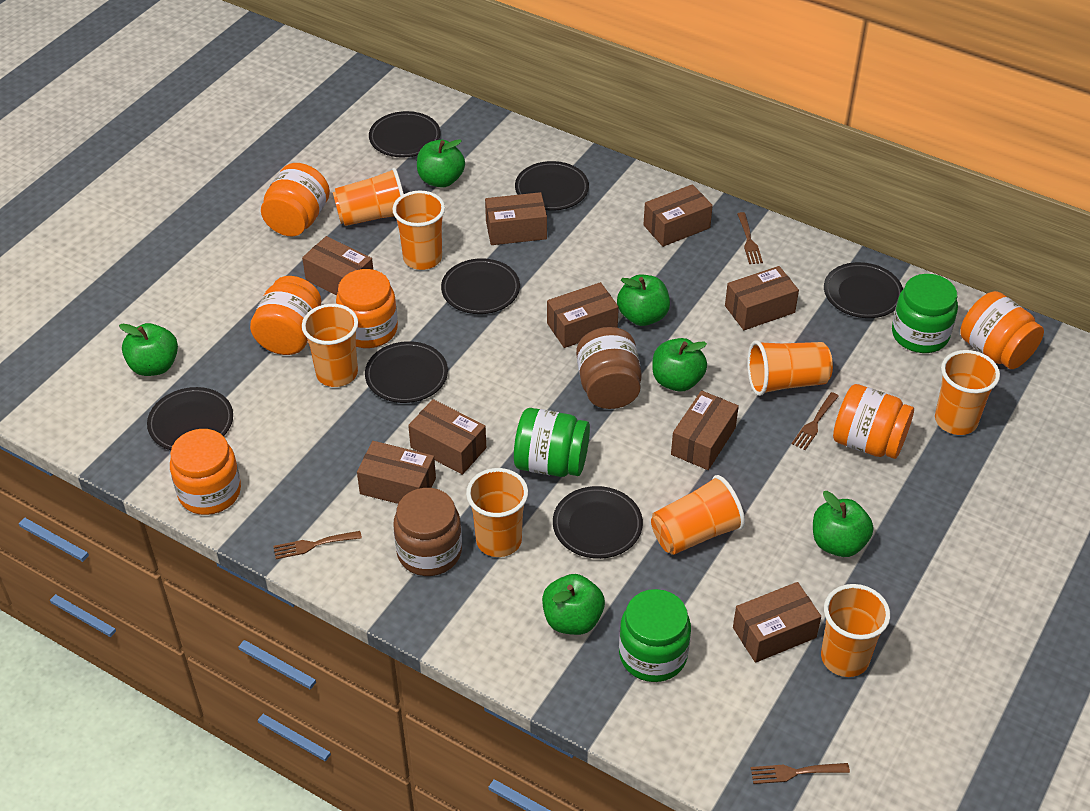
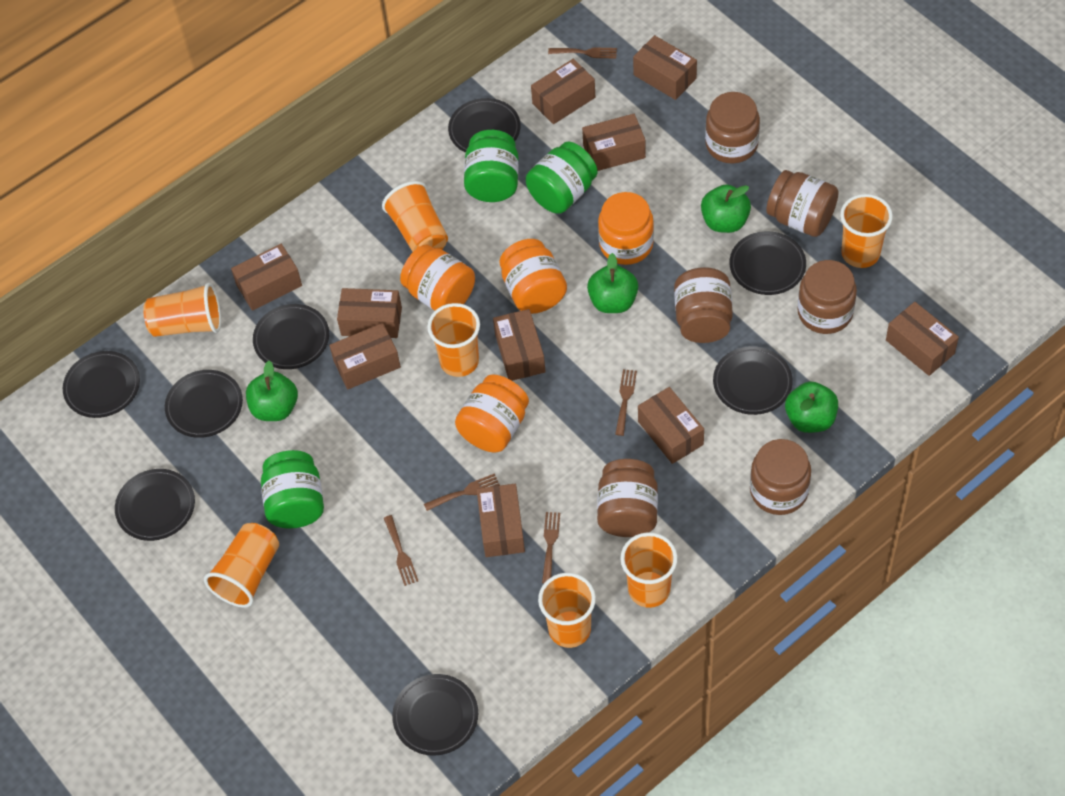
black plate: [147,387,233,450] [365,341,448,403] [369,111,441,157] [441,258,520,314] [515,161,589,210] [553,486,643,559] [824,262,903,318] = 7 -> [63,351,140,418] [115,469,195,541] [165,370,243,438] [253,304,329,369] [392,674,478,756] [448,98,521,153] [713,346,793,415] [730,231,806,295] = 8
brown box: [302,236,373,296] [357,441,436,504] [408,399,486,475] [485,192,547,245] [547,282,619,348] [643,184,713,247] [671,390,739,470] [725,266,799,330] [733,582,821,663] = 9 -> [231,244,302,311] [329,323,401,389] [337,288,402,338] [477,484,525,557] [493,309,546,381] [531,59,595,124] [582,114,646,171] [633,35,697,100] [638,387,704,464] [886,302,959,376] = 10
brown fork: [273,531,362,559] [737,212,763,264] [751,763,850,784] [792,392,839,450] = 4 -> [384,515,418,586] [424,473,500,511] [542,512,560,583] [548,47,617,59] [615,369,637,436] = 5
brown jar: [393,488,462,576] [576,327,642,409] = 2 -> [597,459,658,537] [674,267,733,343] [705,92,760,163] [750,439,811,515] [766,170,839,237] [797,260,857,334] = 6
green apple: [119,323,178,376] [417,139,465,188] [542,574,605,635] [617,275,670,326] [652,338,707,392] [813,491,873,557] = 6 -> [246,361,298,421] [587,253,638,313] [701,185,751,233] [785,382,838,433] = 4
orange cup: [302,304,358,387] [333,168,404,226] [392,190,445,270] [466,468,528,557] [651,475,745,555] [747,340,833,396] [821,584,890,677] [935,350,1000,435] = 8 -> [143,283,221,337] [204,523,279,608] [382,181,448,252] [427,303,480,377] [538,573,596,648] [620,532,678,608] [840,194,893,268] = 7
orange jar: [170,429,241,515] [250,276,321,355] [261,163,330,236] [336,269,398,348] [833,384,914,459] [960,291,1044,369] = 6 -> [400,245,475,311] [455,374,529,452] [499,239,567,314] [598,192,654,265] = 4

